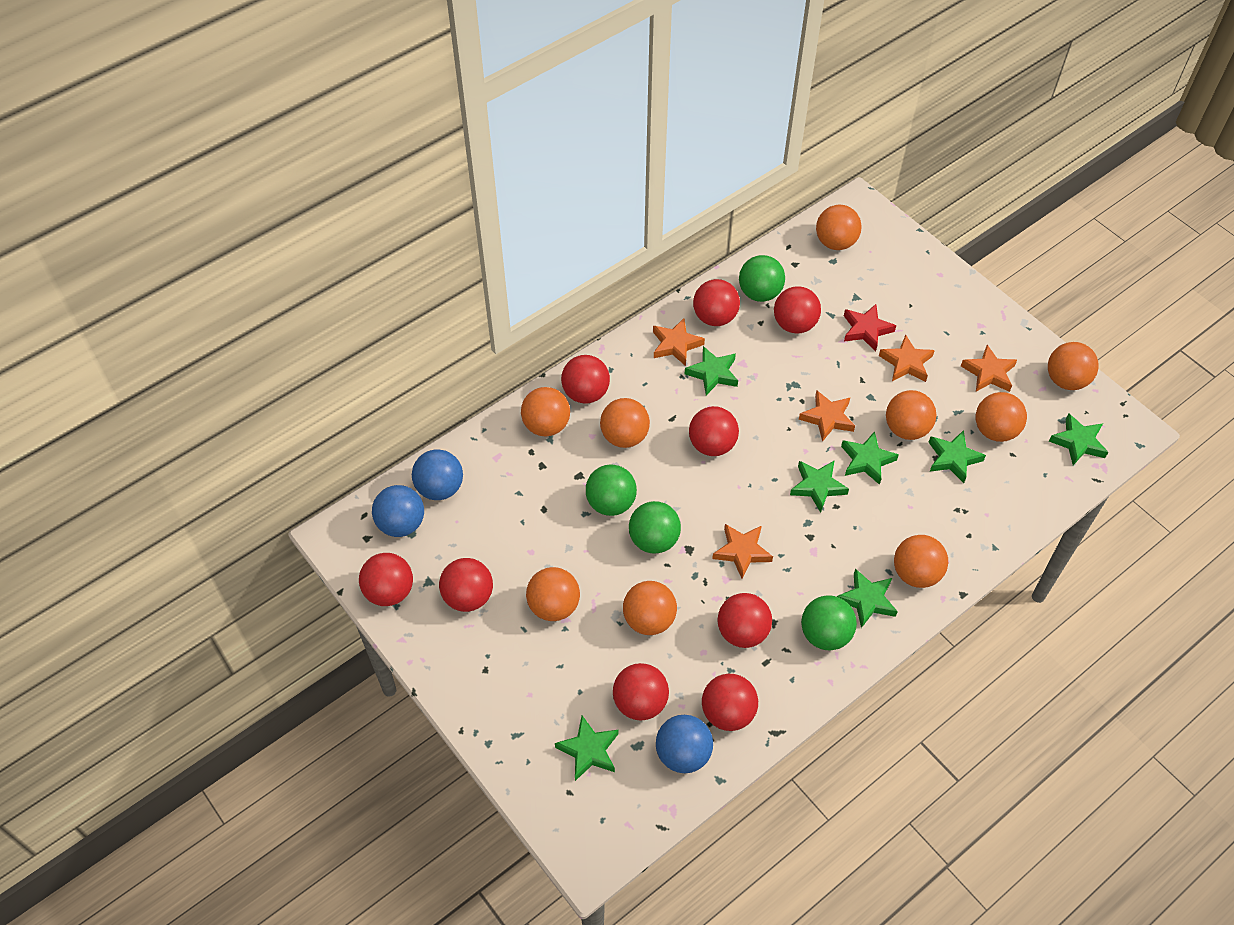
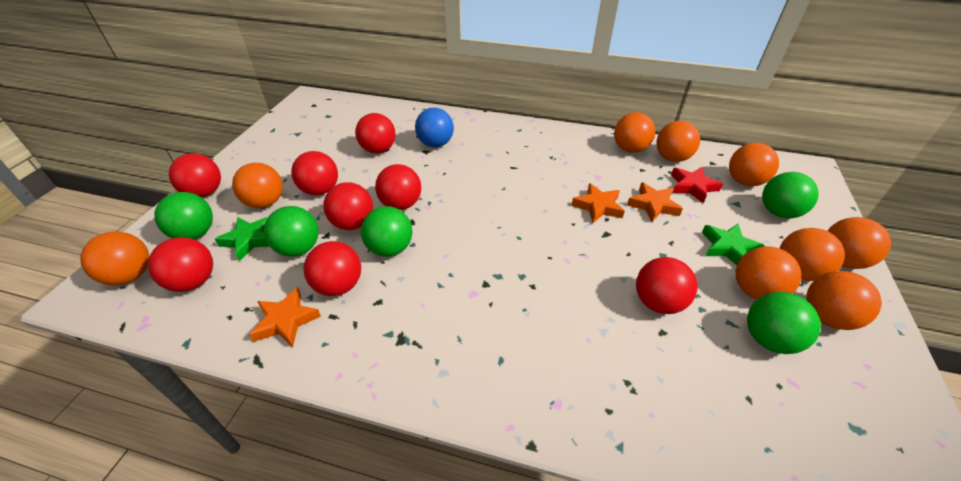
blue ball: [372,485,424,537] [412,449,463,500] [656,715,713,773] = 3 -> [415,108,454,147] = 1
green ball: [586,464,637,516] [629,501,681,554] [739,255,785,302] [801,595,857,650] = 4 -> [154,192,213,239] [264,206,319,257] [361,206,412,257] [747,292,821,354] [762,172,819,218] = 5
green star: [555,716,618,781] [685,346,738,395] [790,460,849,513] [837,569,898,628] [841,431,899,485] [928,430,986,483] [1049,413,1108,465] = 7 -> [215,217,269,261] [702,224,765,265] = 2
orange star: [653,318,705,366] [712,524,773,579] [799,390,855,442] [879,335,935,382] [961,345,1017,392] = 5 -> [249,287,321,347] [571,183,625,223] [627,182,683,222] = 3
red ball: [359,553,413,606] [439,558,493,612] [561,355,610,404] [613,663,669,721] [689,406,739,456] [693,279,740,326] [702,674,758,731] [717,593,772,648] [774,286,821,333] = 9 -> [148,237,213,292] [169,153,221,198] [291,151,338,195] [303,241,361,296] [323,182,373,230] [355,113,396,153] [375,164,421,210] [636,257,697,314] = 8

